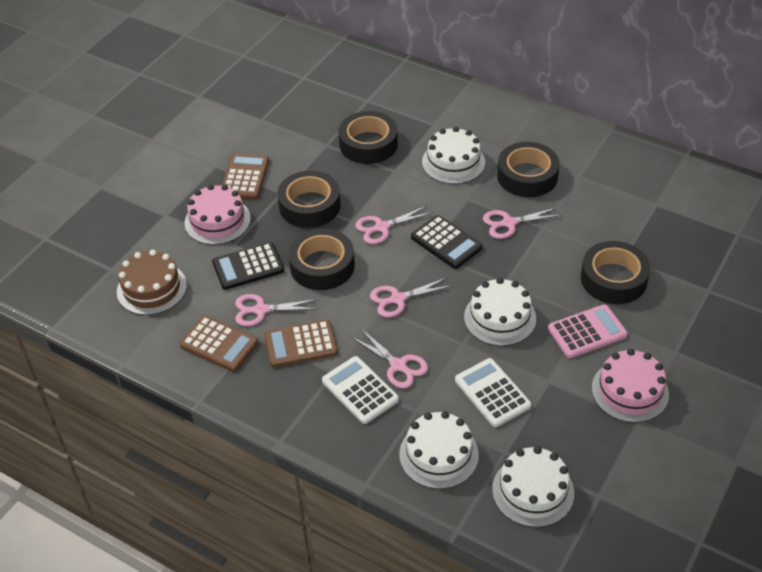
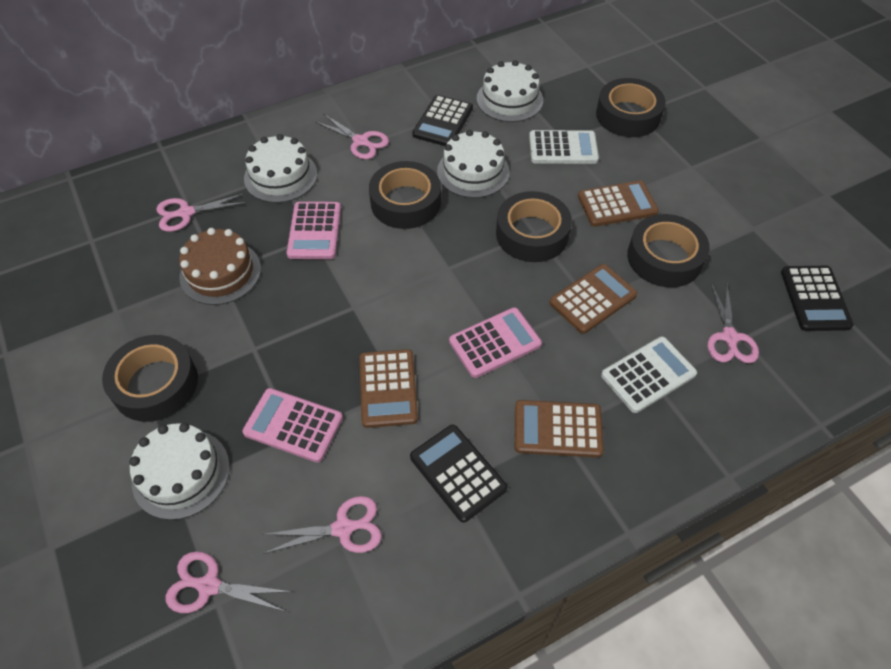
black calculator: [212,242,284,290] [411,215,483,269] = 2 -> [410,425,507,523] [412,95,473,146] [781,266,854,331] = 3
brown calculator: [180,315,258,372] [222,153,269,199] [264,319,338,367] = 3 -> [360,349,418,428] [515,400,604,457] [550,264,637,334] [578,180,659,227] = 4
pink cake: [185,184,251,245] [592,349,669,423] = 2 -> none = 0
pink calculator: [548,304,628,358] = 1 -> [242,388,343,463] [287,202,341,259] [449,307,542,378] = 3

